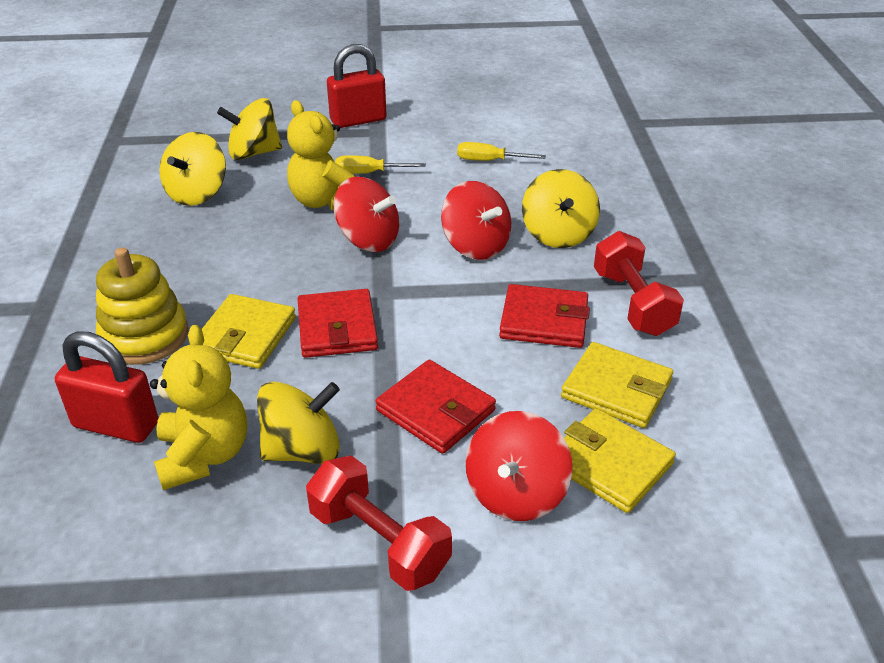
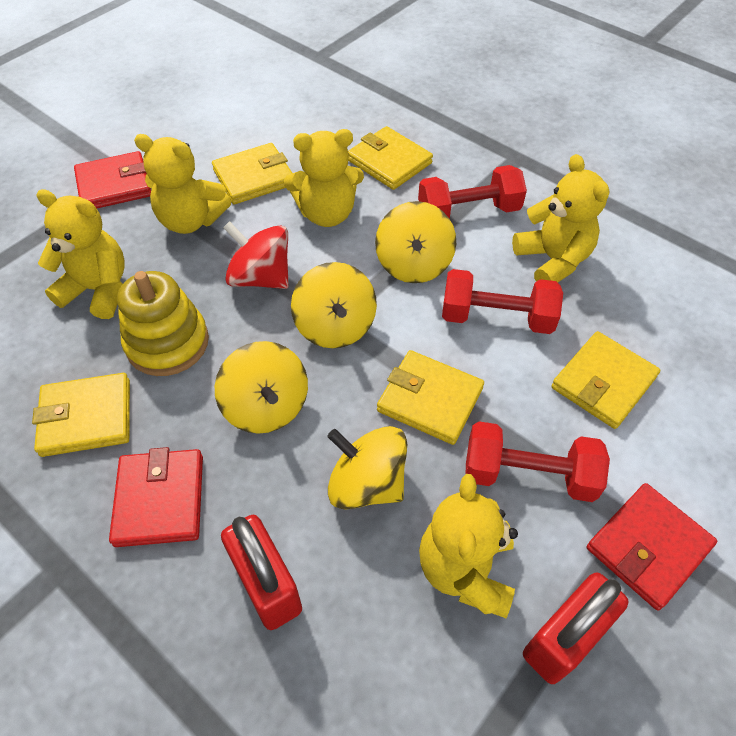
red dumbbell: [306,456,452,591] [594,231,684,336] = 2 -> [418,165,527,219] [442,269,563,334] [466,422,610,502] = 3
red spinning top: [334,177,399,252] [441,181,511,260] [466,411,572,521] = 3 -> [223,221,289,289] = 1
yellow screwdriver: [335,155,426,174] [457,142,546,161] = 2 -> none = 0
yellow teddy bear: [150,325,247,490] [287,100,354,210] = 2 -> [36,189,125,319] [134,134,231,234] [284,129,364,227] [419,474,518,618] [512,154,609,282] = 5
yellow wallet: [202,294,296,369] [561,342,673,428] [564,408,676,513] = 3 -> [32,373,130,457] [212,143,292,204] [348,126,433,190] [377,350,484,445] [551,331,660,429] = 5

